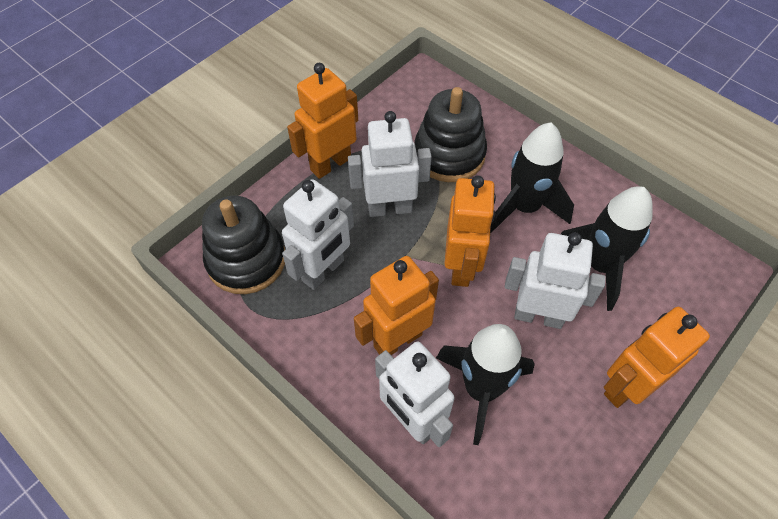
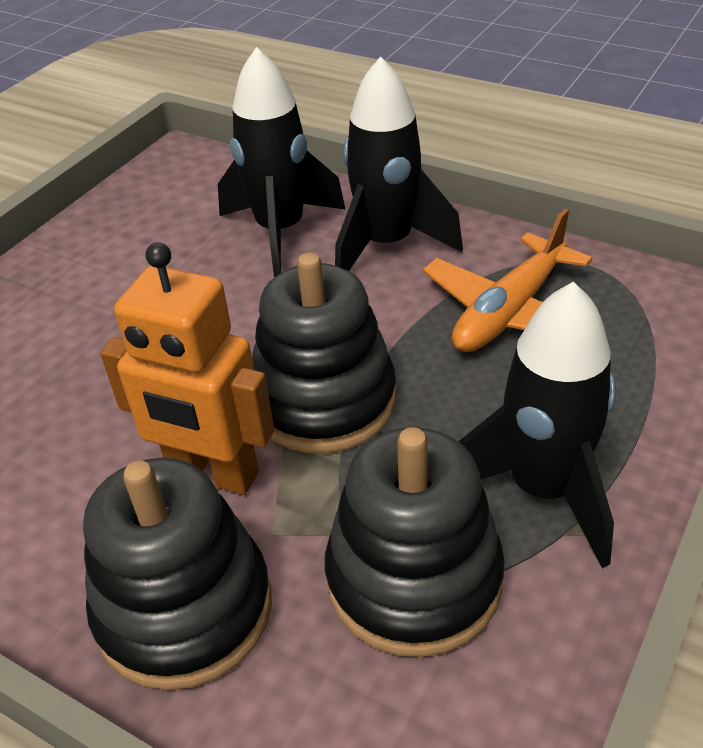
black stacking toy: [202,196,285,294] [414,87,487,182] = 2 -> [83,458,272,690] [252,253,396,454] [325,427,505,657] = 3
orange plane: none = 0 -> [423,209,592,352] = 1
orange robot: [287,63,358,179] [354,256,439,355] [444,176,496,287] [604,307,710,408] = 4 -> [100,242,274,495] = 1
white robot: [282,179,354,290] [348,111,432,217] [375,341,455,447] [505,232,606,329] = 4 -> none = 0

